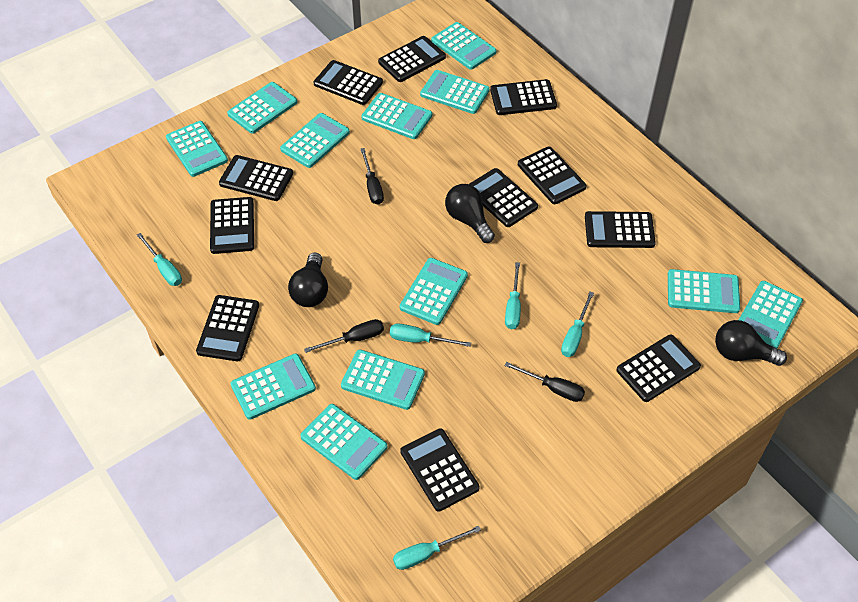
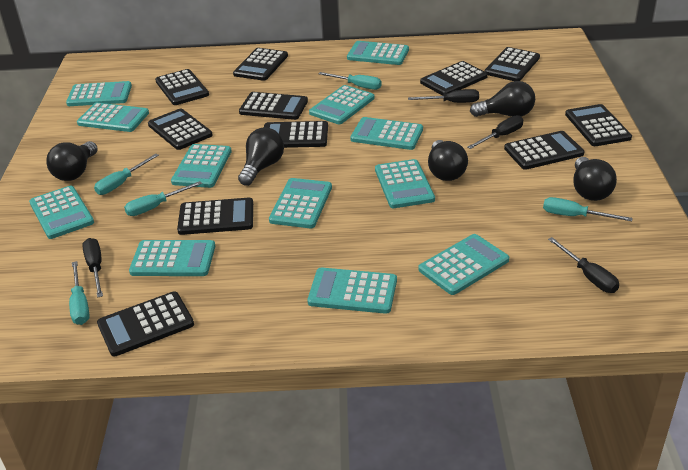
black light bulb: [288,253,328,307] [445,184,495,243] [715,320,787,366] = 3 -> [46,141,98,181] [238,127,284,186] [428,140,468,181] [470,81,535,117] [573,157,617,201] = 5
black screwdriver: [304,319,384,353] [360,148,384,205] [504,362,585,402] = 3 -> [82,238,103,298] [408,89,479,103] [468,115,523,149] [548,237,619,293] = 4

